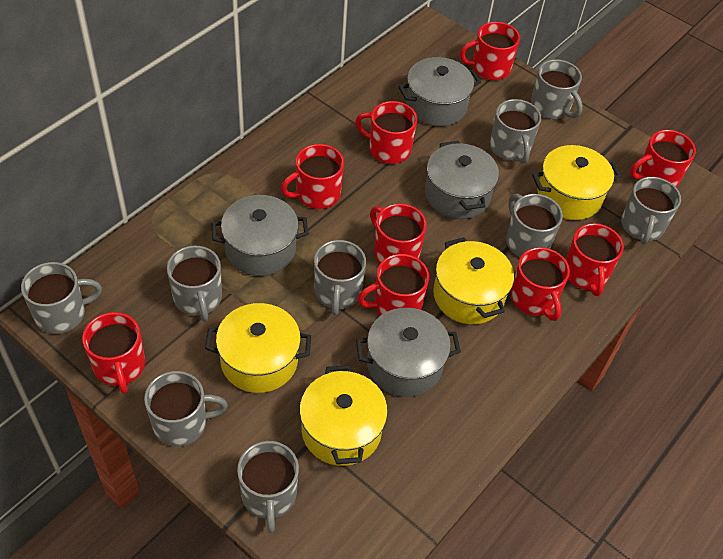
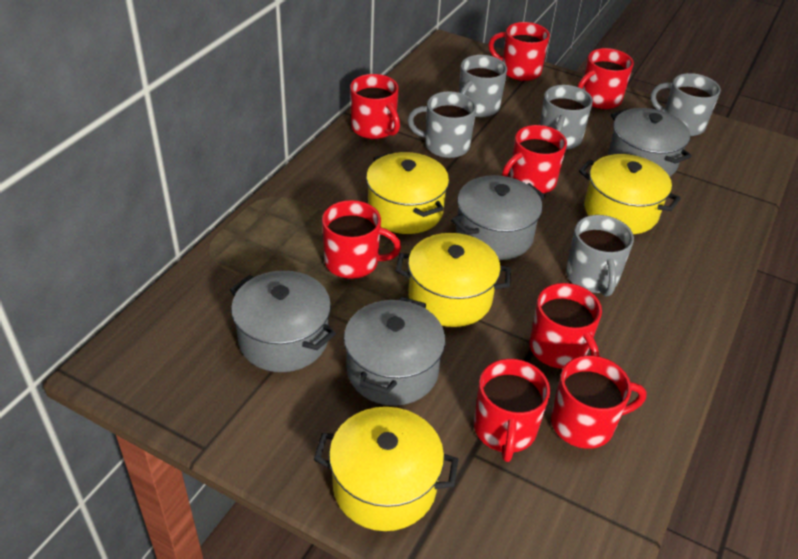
grey mug: [21,262,102,334] [144,371,228,447] [167,246,222,321] [237,441,299,533] [314,240,366,316] [490,99,541,164] [506,194,563,257] [531,60,583,119] [621,177,681,244] = 9 -> [408,91,477,158] [459,55,507,117] [540,85,593,150] [566,215,634,296] [651,73,721,136] = 5
red mug: [82,312,145,394] [281,144,344,209] [355,101,417,164] [358,254,429,315] [370,204,427,263] [460,22,520,80] [510,247,570,321] [566,223,624,296] [630,130,696,188] = 9 -> [322,200,401,279] [350,74,400,139] [474,359,550,462] [488,22,550,81] [502,125,567,194] [529,283,602,369] [551,355,647,449] [577,48,634,109] = 8

